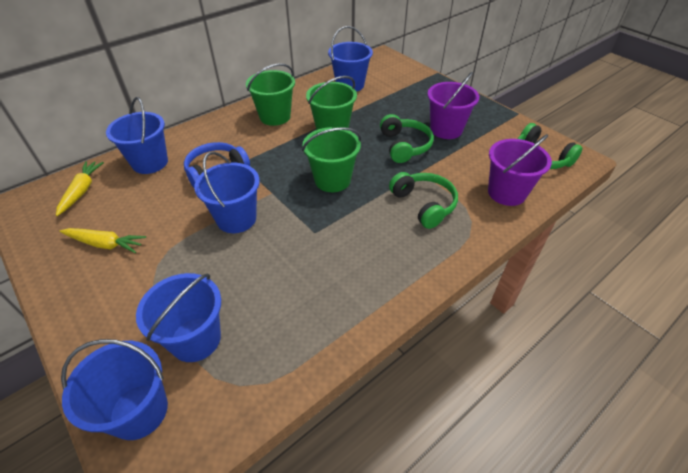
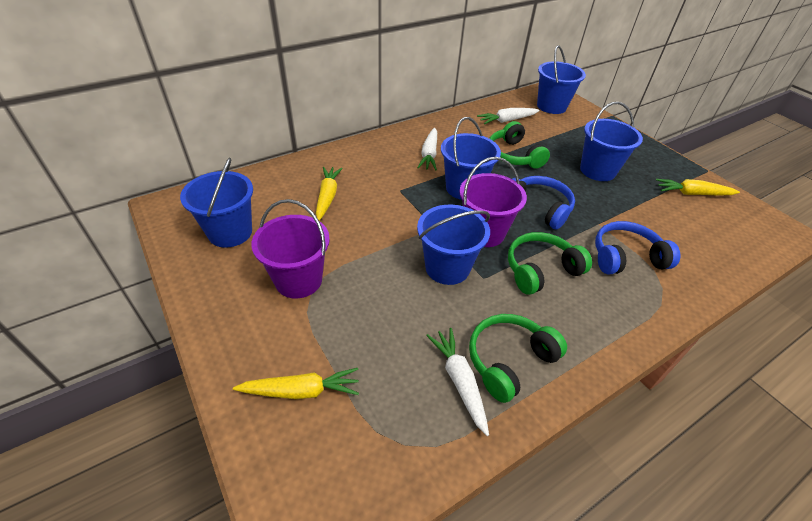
blue headphones: [184,142,250,188] = 1 -> [513,176,575,230] [595,221,680,275] = 2
green bucket: [246,63,295,126] [302,127,361,192] [306,76,357,130] = 3 -> none = 0
white carrot: none = 0 -> [417,128,437,170] [426,328,489,436] [477,108,540,124] = 3
yellow carrot: [56,161,104,216] [60,228,146,253] = 2 -> [233,368,359,399] [316,167,343,221] [656,179,740,195] = 3

